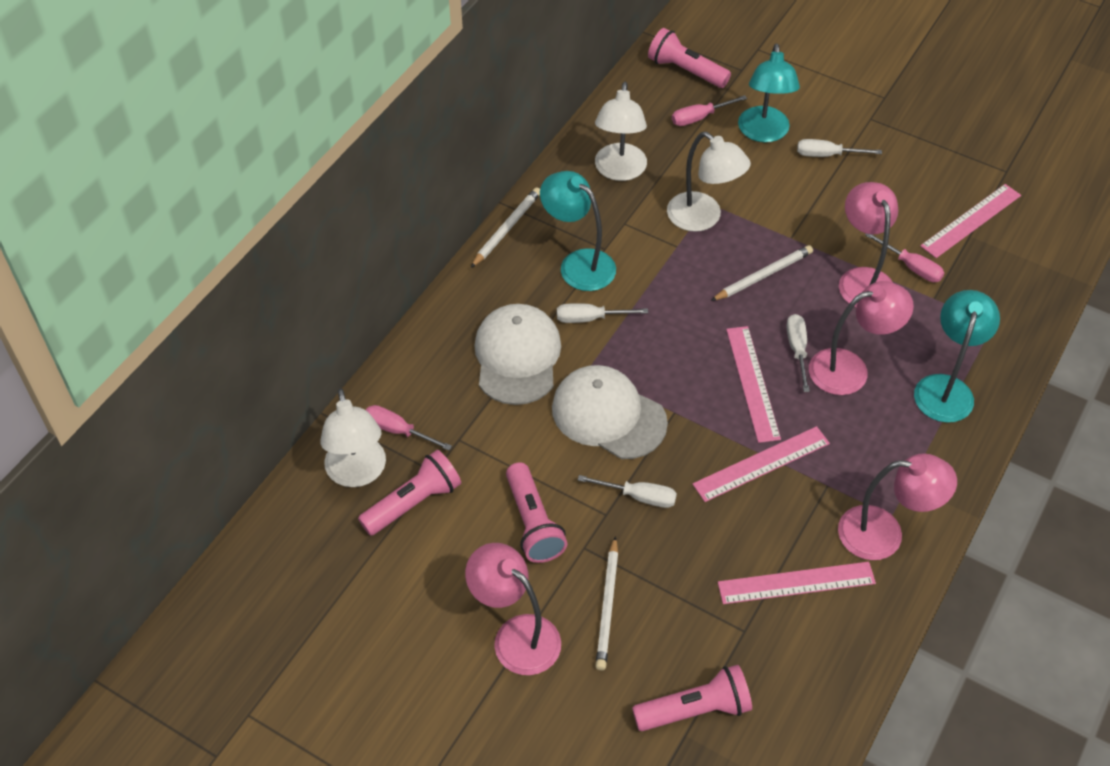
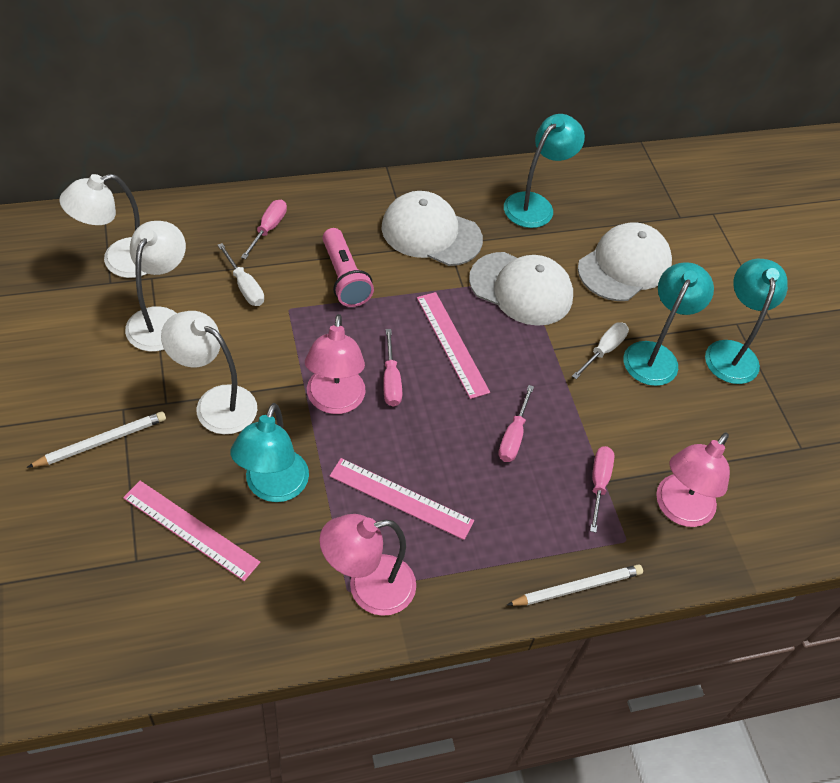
pink flashlight: [358,450,461,536] [506,462,568,563] [632,665,752,731] [648,28,731,88] = 4 -> [323,228,374,307] = 1
pink lamp: [465,543,561,675] [809,281,914,395] [838,453,957,560] [839,182,898,307] = 4 -> [305,314,366,414] [319,514,416,616] [656,432,730,527] = 3
pink ruler: [693,426,830,502] [718,562,876,604] [726,326,781,443] [920,184,1021,258] = 4 -> [123,481,260,581] [330,458,474,540] [417,292,490,399] = 3
pink screwdriver: [366,405,452,451] [672,95,747,126] [865,234,944,282] = 3 -> [241,200,287,259] [383,329,402,407] [498,385,534,462] [590,446,615,533] = 4
turquoise lamp: [540,171,616,291] [738,43,800,142] [914,290,1000,423] = 3 -> [230,403,309,502] [504,114,585,228] [623,262,714,386] [705,259,788,384] = 4
white cap: [474,304,561,405] [552,365,668,459] = 2 -> [381,191,483,266] [469,252,573,326] [578,222,672,301] = 3
white pencil: [471,187,540,268] [595,536,618,670] [711,245,813,301] = 3 -> [27,411,166,468] [507,564,643,606] = 2
white screwdriver: [557,303,648,323] [578,475,677,508] [786,314,810,392] [797,139,882,157] = 4 -> [218,243,264,306] [572,322,629,379] = 2

